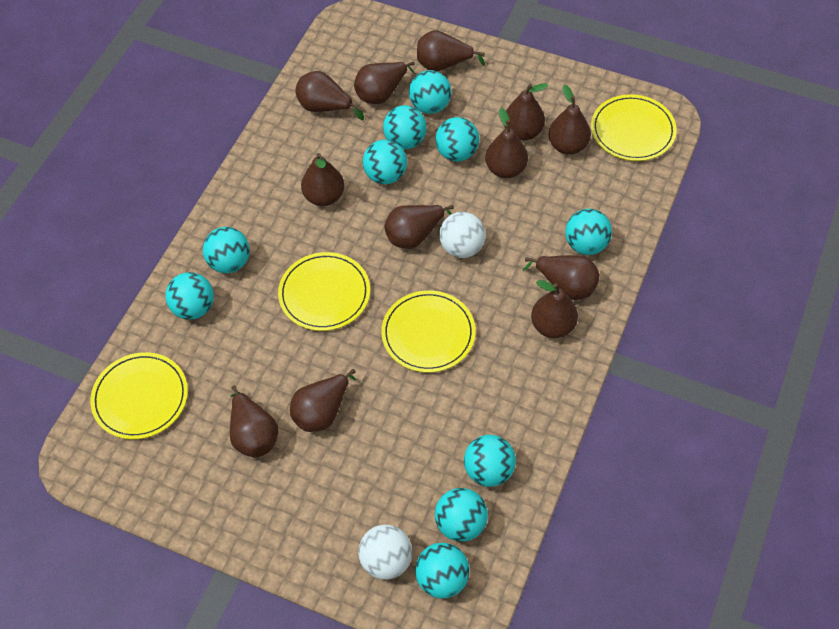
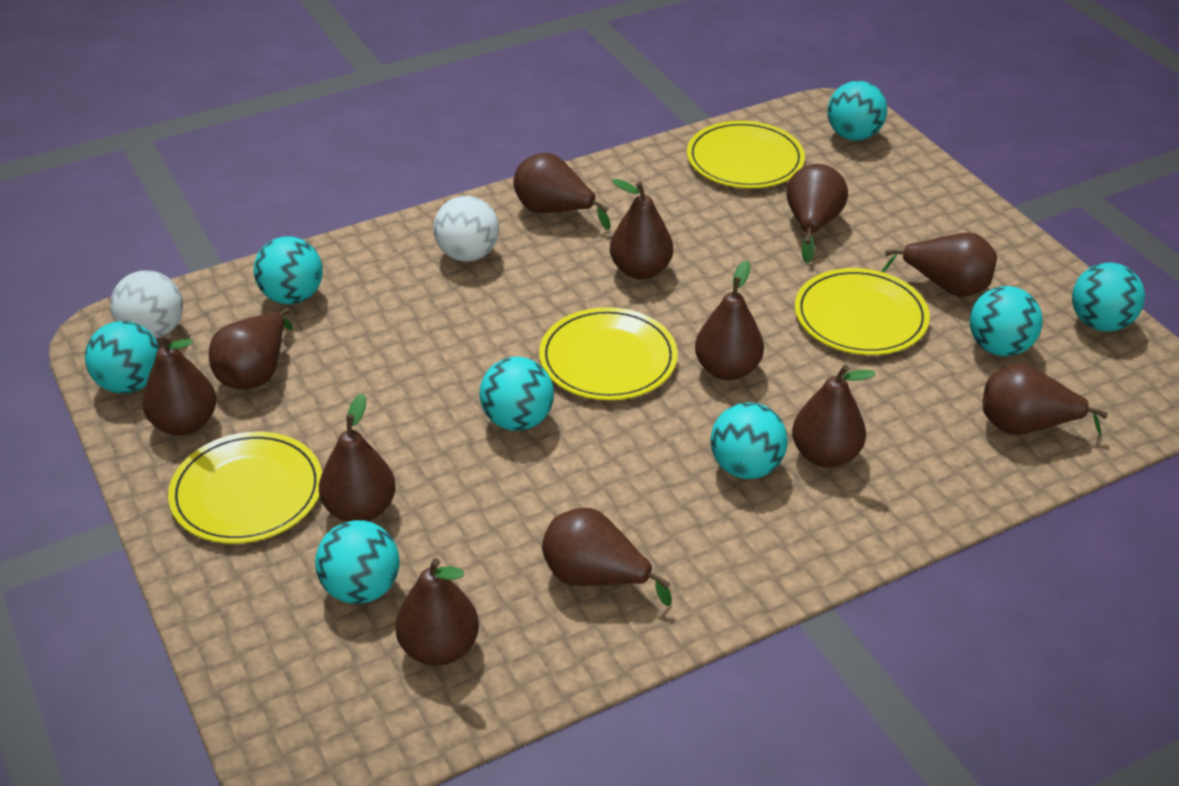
turquoise ball: [165,272,214,320] [203,227,250,273] [363,140,407,184] [383,105,427,149] [409,70,452,114] [415,543,470,598] [435,117,479,162] [435,488,488,542] [464,435,516,487] [565,209,612,255] = 10 -> [85,321,159,393] [254,236,323,304] [315,520,400,604] [480,357,554,431] [710,402,788,479] [828,81,887,141] [970,286,1043,356] [1072,263,1145,331] = 8

